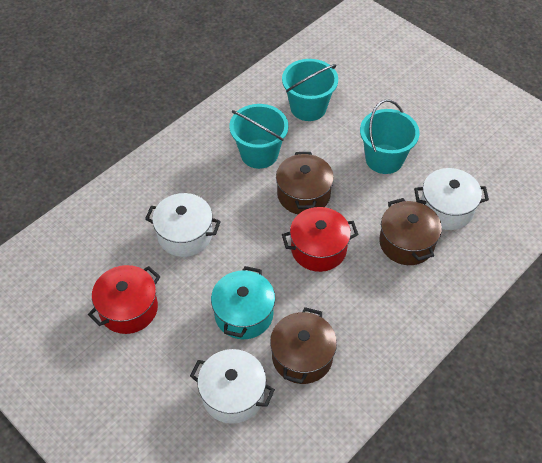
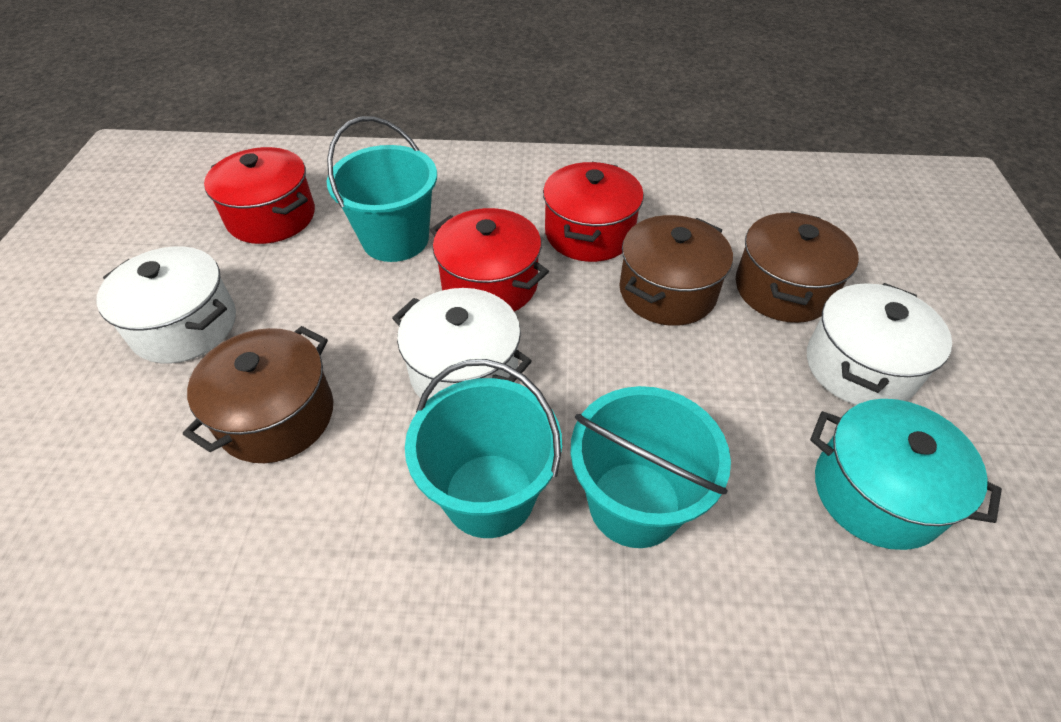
red pot: [88,265,160,334] [282,207,359,272] = 2 -> [204,147,315,244] [430,208,549,311] [543,162,644,262] = 3

